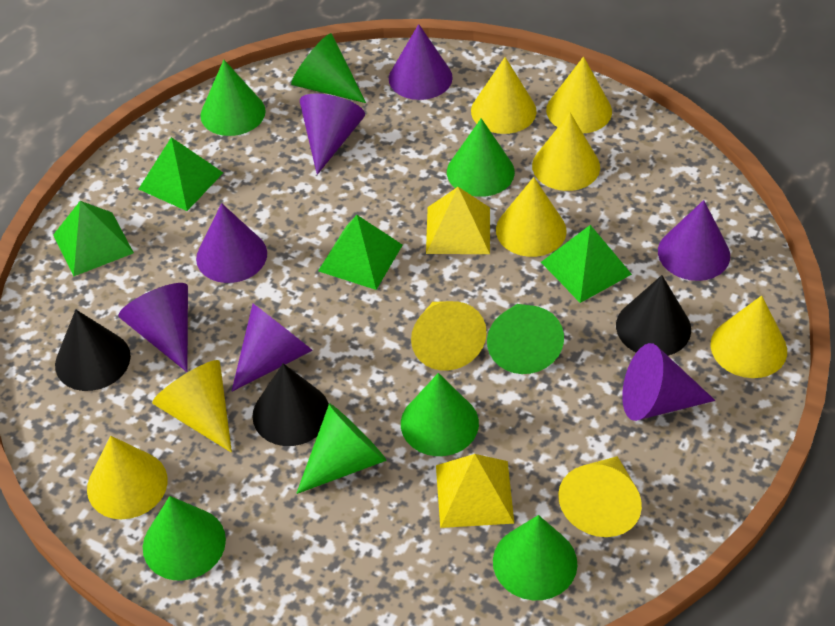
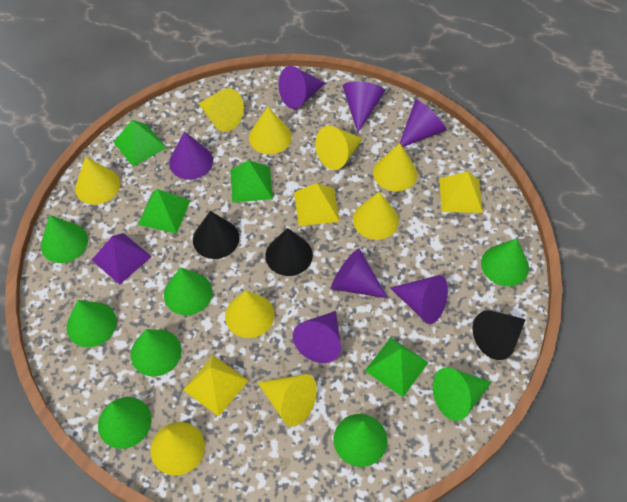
purple pyramid: none = 0 -> [92,233,152,285] = 1
yellow pyramid: [426,187,490,254] [436,454,514,528] = 2 -> [183,355,249,417] [294,183,340,226] [439,171,483,213] = 3

